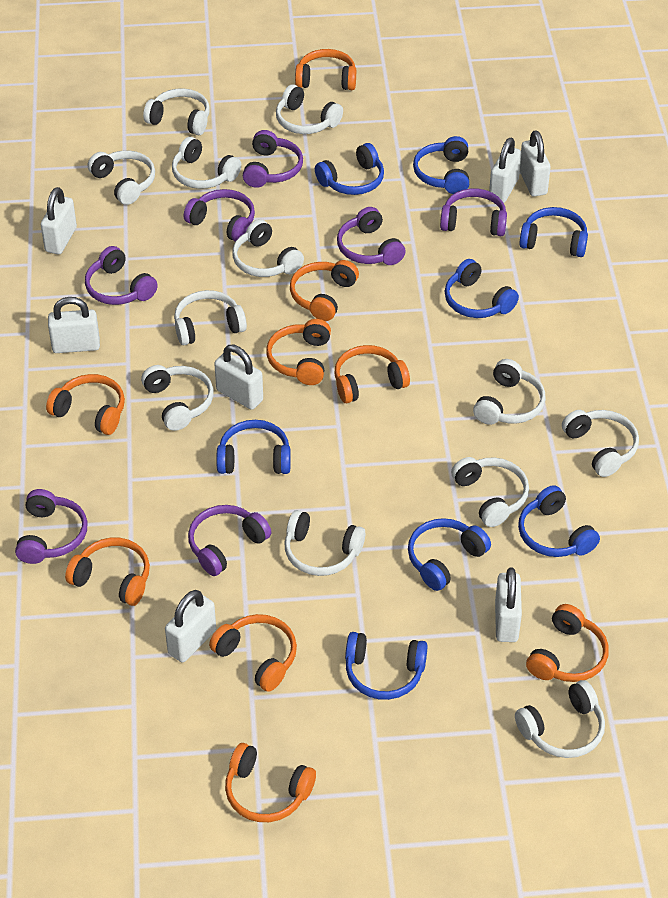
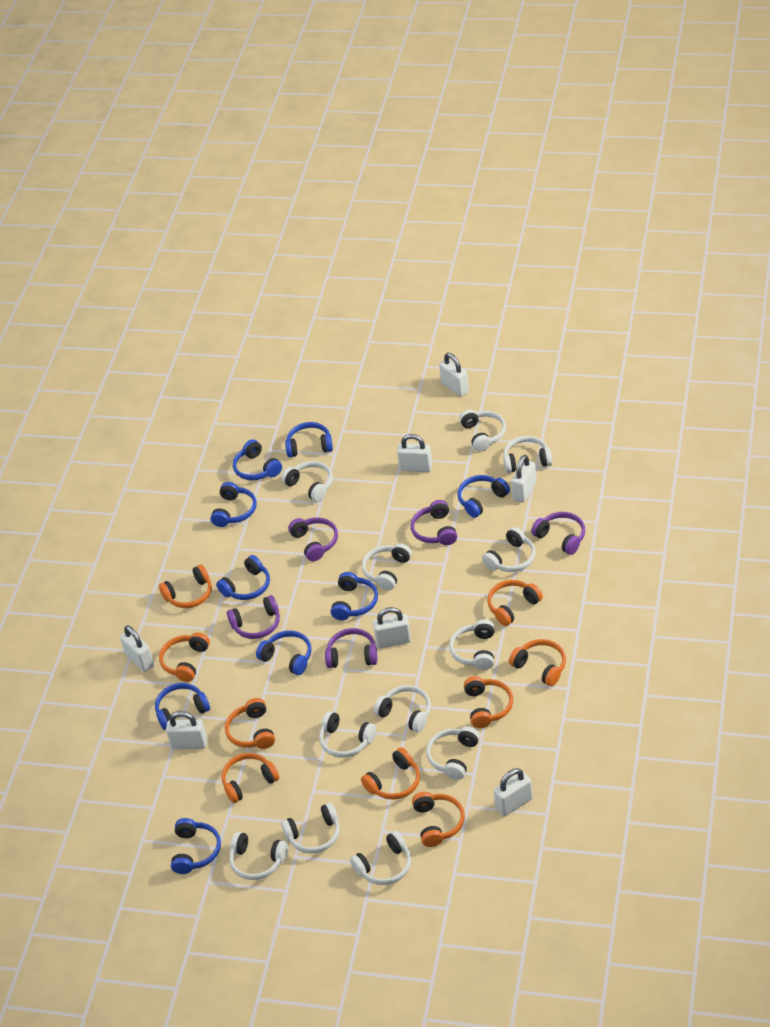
blue headphones: [216,420,291,474] [315,143,384,195] [345,632,428,700] [408,518,491,591] [413,136,469,194] [445,259,519,318] [518,485,600,557] [519,207,588,257] = 8 -> [155,683,210,730] [171,818,221,874] [211,482,257,527] [216,555,270,600] [233,439,282,480] [256,631,312,675] [285,422,333,458] [331,572,378,620] [457,475,510,518] = 9
purple headphones: [15,489,87,564] [85,246,158,305] [184,189,255,242] [188,505,271,576] [243,130,303,188] [337,207,406,265] [440,188,507,236] = 7 -> [227,595,280,639] [288,517,338,561] [325,628,377,668] [410,500,457,545] [531,512,585,555] = 5

